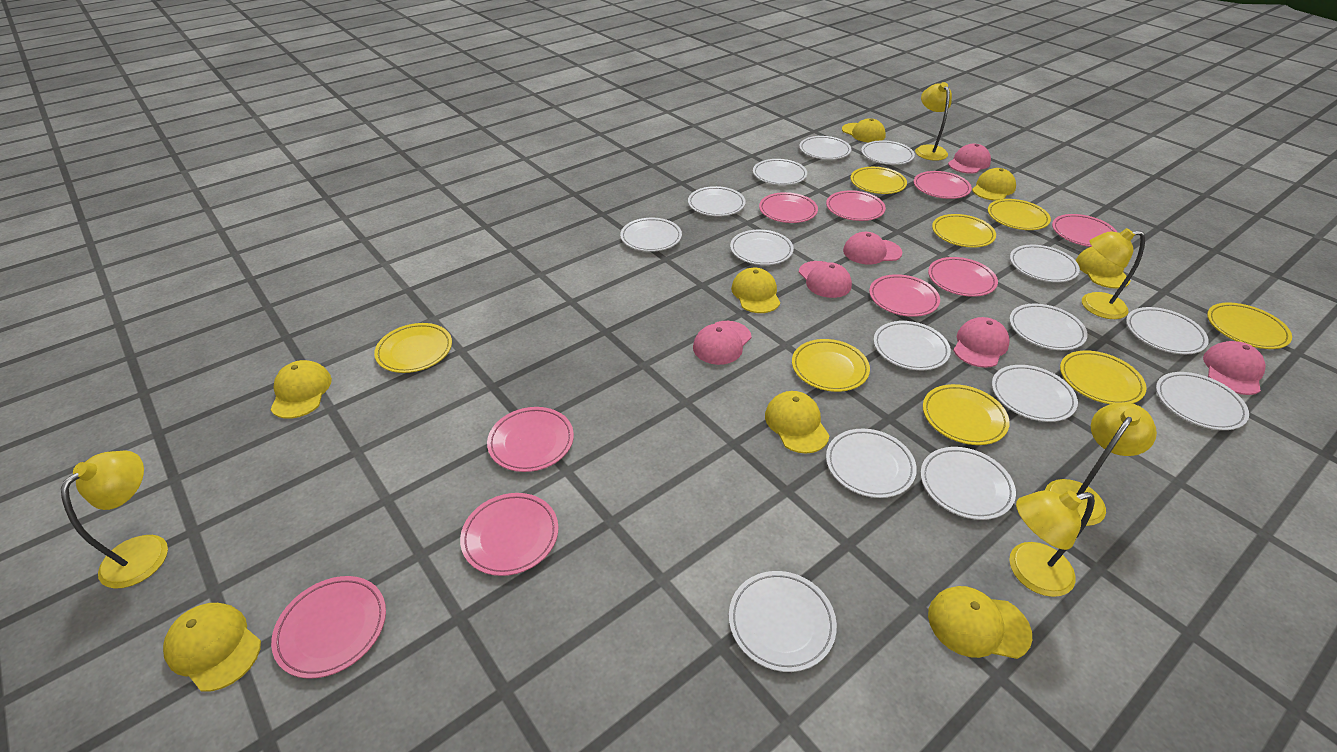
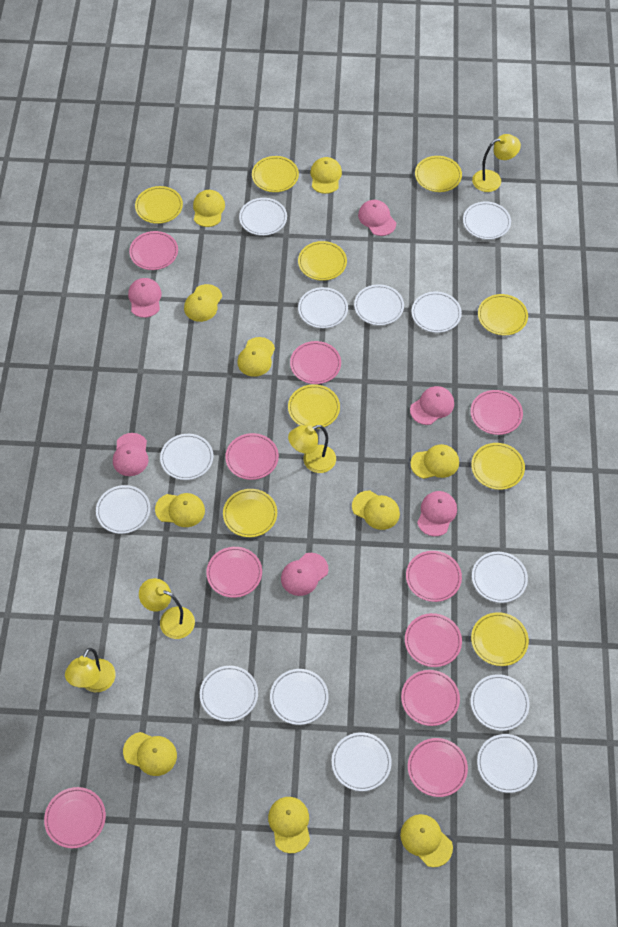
pink plate: [271,576,386,679] [460,493,558,576] [487,407,574,472] [759,192,818,223] [826,190,886,221] [869,274,940,317] [914,171,972,199] [928,257,998,297] [1052,214,1117,247] = 9 -> [44,787,106,848] [129,231,178,270] [206,547,262,598] [225,433,279,480] [290,341,341,384] [401,670,460,726] [405,613,462,667] [406,551,462,602] [408,738,468,797] [471,390,523,435] = 10
white plate: [620,218,682,252] [688,186,746,216] [729,571,837,672] [730,229,794,265] [753,159,807,185] [799,136,851,160] [826,429,917,498] [861,140,915,165] [874,321,951,370] [921,447,1016,520] [992,365,1078,422] [1009,304,1088,350] [1010,245,1080,282] [1126,307,1209,354] [1156,372,1249,430] = 15 -> [96,485,150,534] [160,434,213,480] [200,666,258,722] [239,198,287,236] [270,669,329,725] [298,287,348,328] [332,732,392,791] [354,284,404,325] [412,292,462,333] [463,201,511,240] [471,674,530,731] [472,552,528,603] [477,734,537,793] = 13
yellow cap: [163,603,261,692] [270,360,332,419] [731,268,780,313] [765,391,830,454] [842,118,886,142] [928,586,1032,659] [972,168,1016,201] [1075,247,1131,289] = 8 -> [123,732,177,776] [155,493,205,527] [184,284,222,322] [193,190,225,227] [237,337,275,377] [268,797,310,853] [310,157,342,194] [352,491,400,530] [400,814,453,867] [410,444,459,479] = 10
yellow lamp: [61,450,168,589] [915,82,952,161] [1009,490,1095,597] [1045,402,1157,526] [1082,228,1145,319] = 5 -> [65,648,116,692] [139,578,195,639] [288,425,336,473] [472,134,521,192] = 4
yellow plate: [374,323,452,373] [792,339,870,392] [850,167,907,194] [923,384,1010,445] [932,214,996,247] [988,199,1051,230] [1060,350,1147,404] [1207,303,1292,349] = 8 -> [135,186,183,224] [223,489,277,537] [252,156,299,192] [288,384,340,429] [298,241,347,281] [415,156,462,192] [471,443,525,490] [471,612,529,666] [478,294,528,335] = 9

